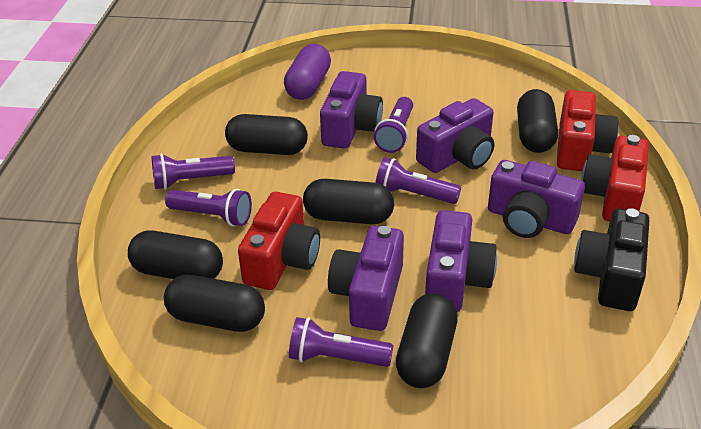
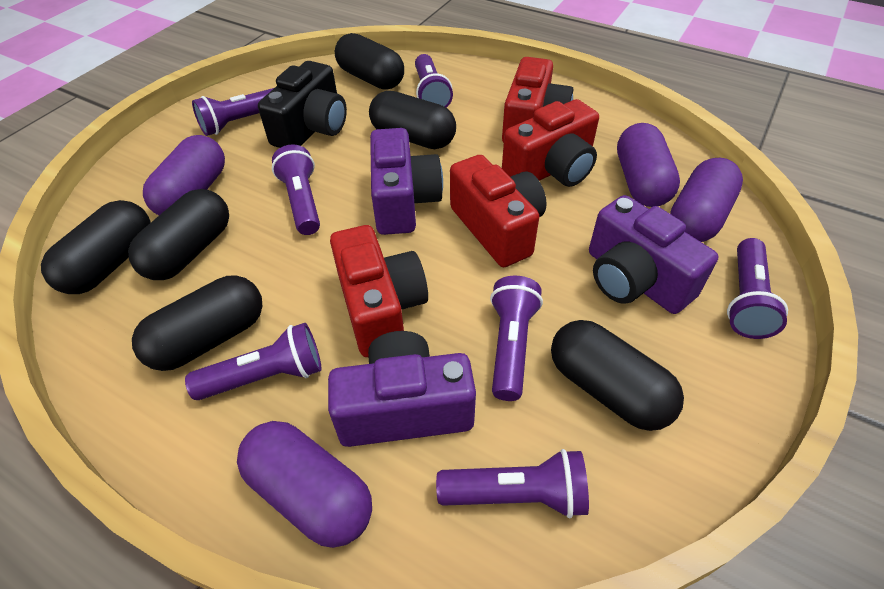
purple camera: [320,71,383,149] [328,226,404,331] [416,98,494,173] [425,210,497,312] [488,160,585,238] = 5 -> [328,331,476,447] [370,128,443,235] [589,195,719,314] = 3
purple capsule: [284,44,331,100] = 1 -> [143,135,225,215] [237,421,372,548] [617,123,680,207] [670,158,743,242] = 4
purple flashlight: [152,154,235,190] [165,189,252,226] [289,317,393,367] [374,97,413,153] [375,157,461,204] = 5 -> [185,323,321,400] [192,88,274,136] [272,144,320,235] [415,54,453,108] [436,449,589,518] [490,276,543,401] [727,238,788,339] = 7
red camera: [238,192,320,290] [557,90,618,171] [581,135,649,221] = 3 -> [330,225,428,357] [450,155,547,267] [502,57,573,143] [502,99,599,187] = 4

